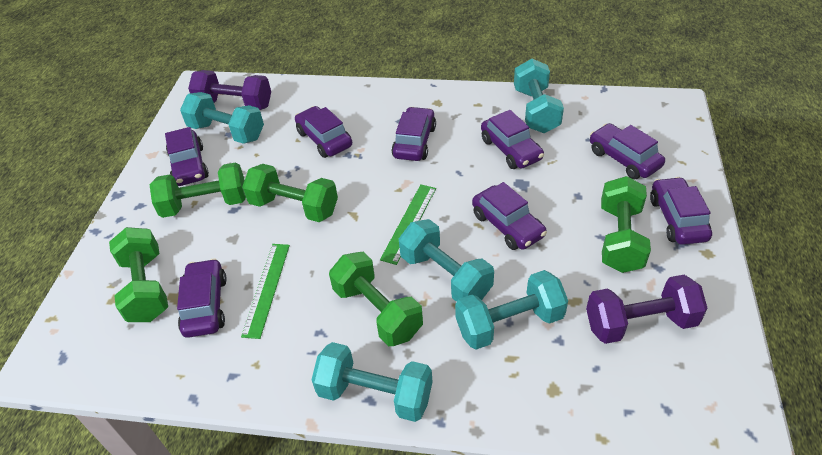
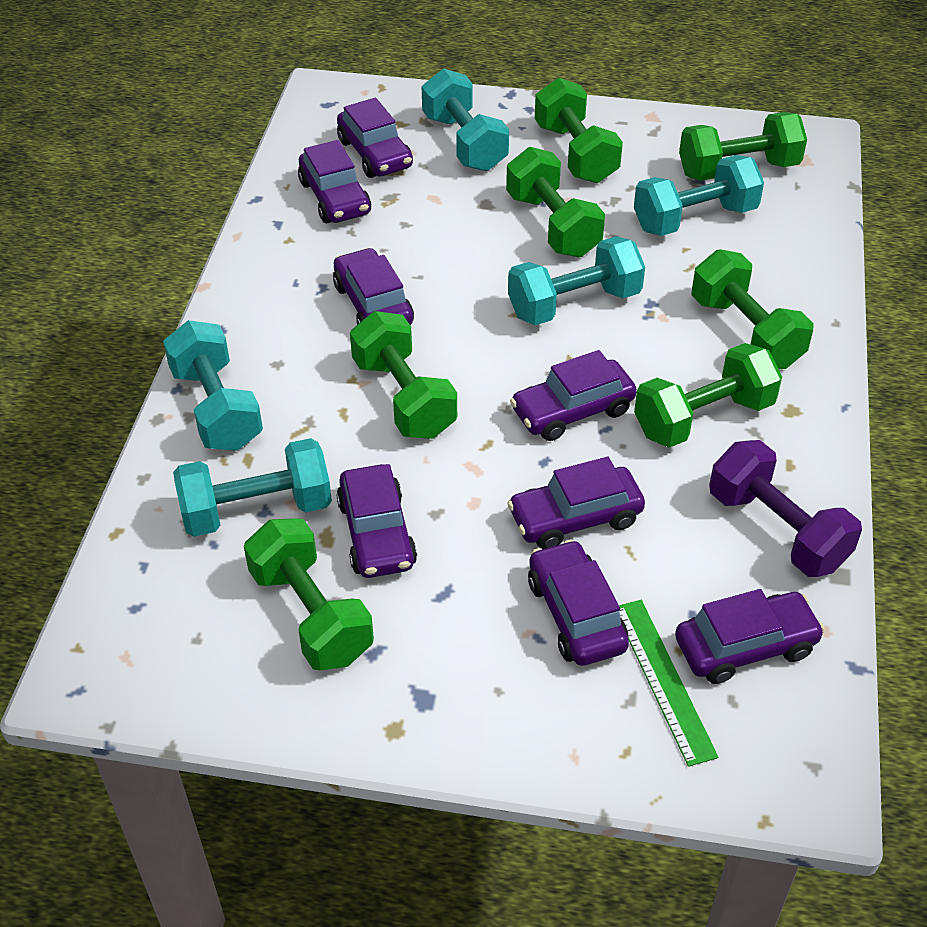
green dumbbell: [109,227,168,322] [150,162,246,218] [242,164,338,222] [329,252,423,346] [601,176,651,273] = 5 -> [244,518,374,670] [350,311,457,439] [506,147,605,257] [535,78,623,183] [634,343,782,448] [679,112,807,181] [691,249,814,369] = 7
green ruler: [241,244,290,339] [380,184,436,265] = 2 -> [619,600,718,767] = 1
purple dumbbell: [188,70,271,110] [586,275,708,344] = 2 -> [709,440,862,577] = 1

